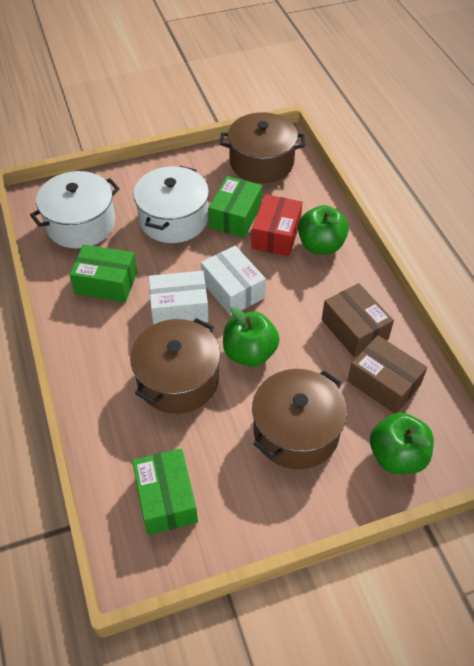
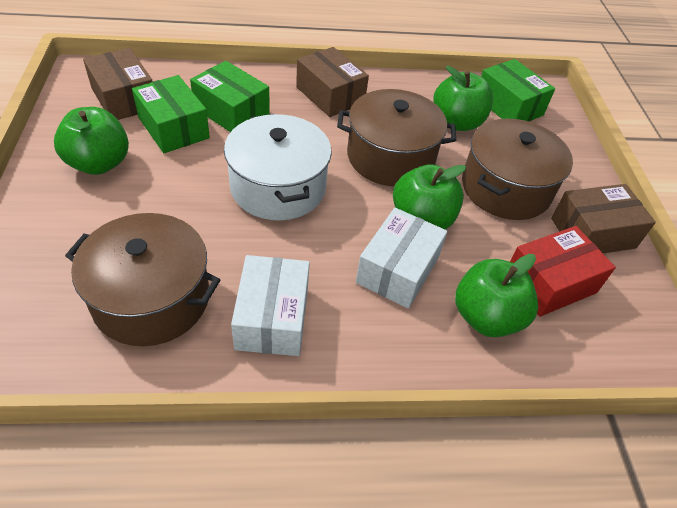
brown box: [322,283,394,358] [347,335,427,413] = 2 -> [83,48,153,120] [296,47,369,117] [551,184,656,253] = 3
green apple: [223,307,280,367] [298,205,349,255] [370,413,434,474] = 3 -> [54,107,129,175] [393,165,466,230] [433,66,493,131] [455,254,538,337] = 4
white pot: [30,171,120,248] [133,166,209,243] = 2 -> [224,114,332,221] = 1

